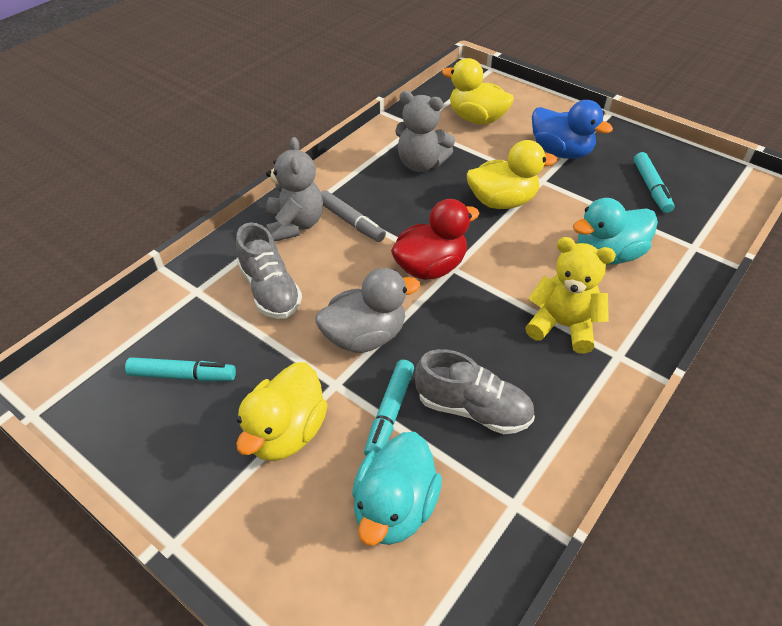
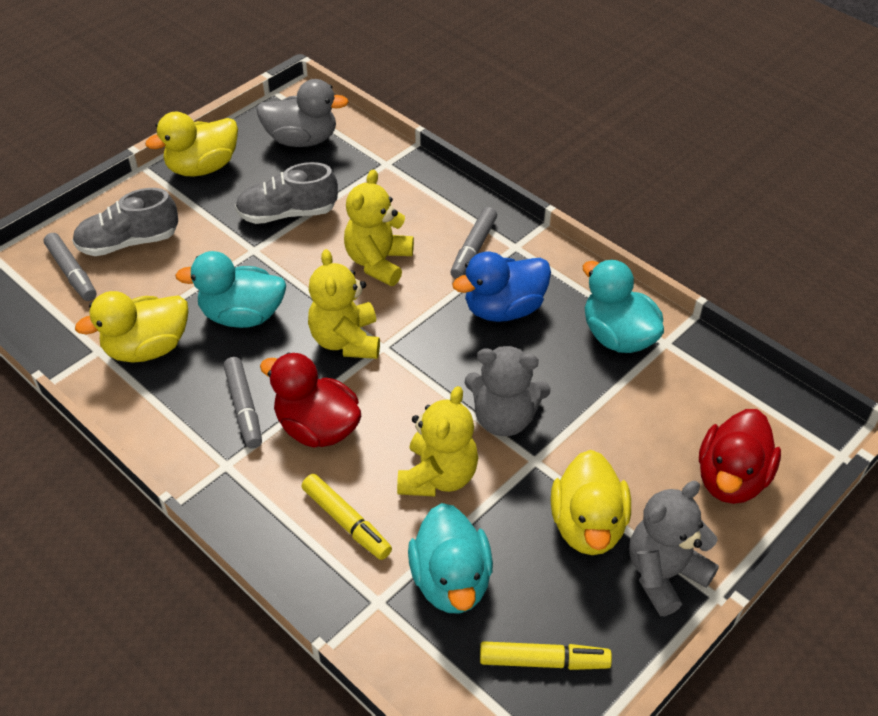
grey marker: [321,190,386,242] = 1 -> [44,233,96,301] [224,357,262,449] [450,207,497,279] = 3
red duck: [391,199,479,280] = 1 -> [260,352,361,448] [699,409,781,504] = 2
turquoise duck: [352,432,442,545] [573,198,658,265] = 2 -> [175,251,286,328] [408,503,493,614] [583,260,664,353] = 3
turquoise marker: [125,357,236,381] [364,360,414,456] [634,152,675,213] = 3 -> none = 0
yellow marker: none = 0 -> [302,474,392,560] [480,641,612,670] = 2
yellow teddy bear: [525,237,616,354] = 1 -> [308,249,380,359] [344,170,414,286] [397,386,478,497] = 3

